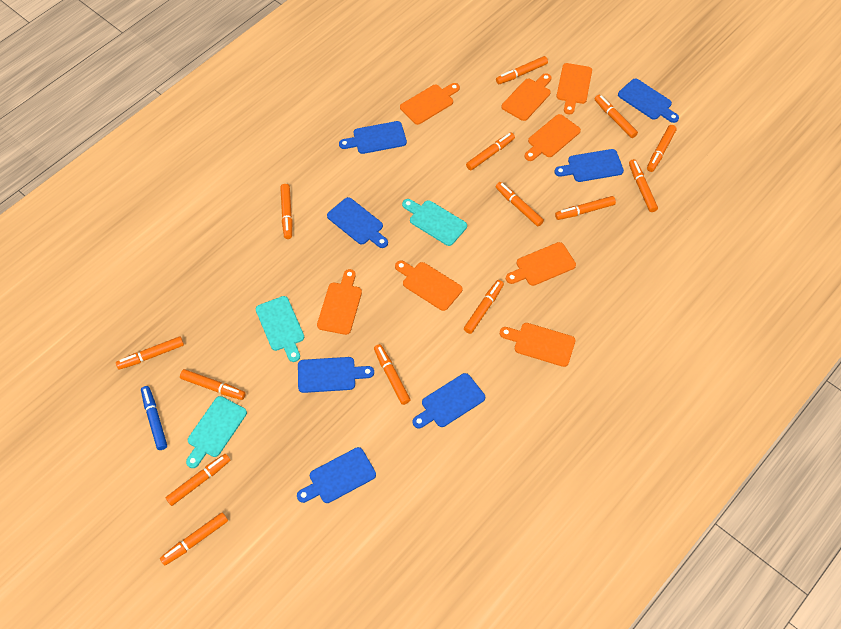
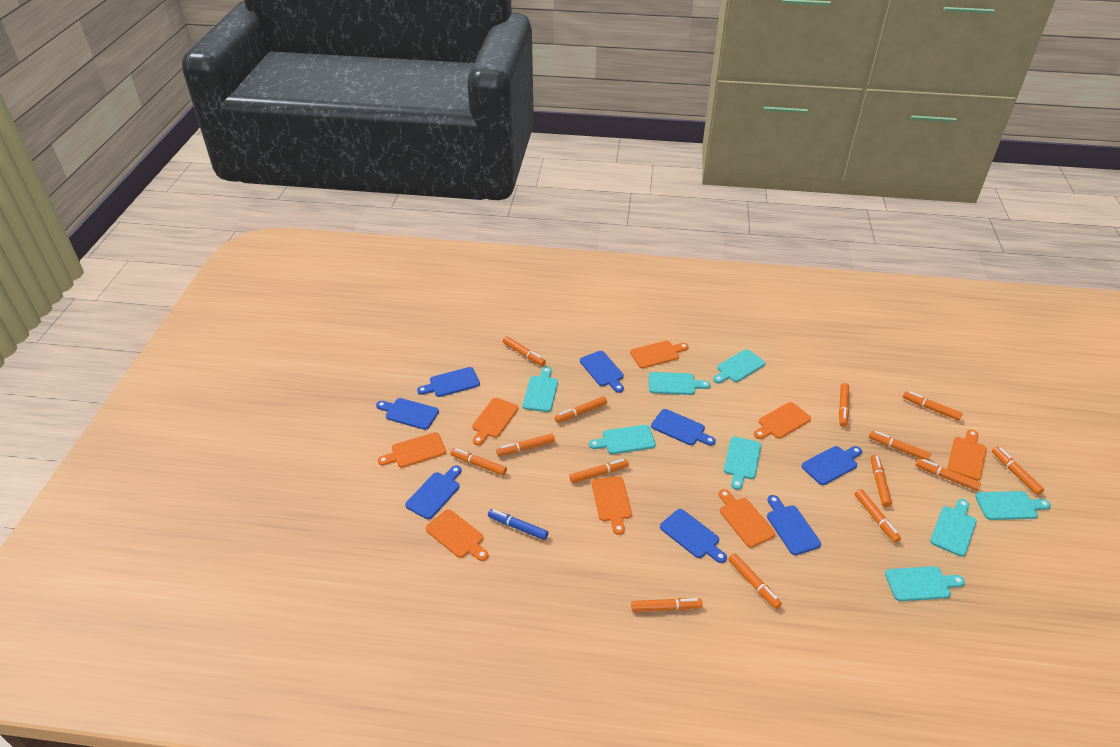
blue cutting board: [297,447,376,503] [298,357,374,393] [327,197,388,248] [339,121,407,154] [413,373,485,428] [554,149,624,182] [618,79,679,123] = 7 -> [376,398,439,430] [405,465,462,519] [417,367,480,397] [580,351,624,393] [651,409,716,446] [660,509,727,563] [767,495,821,555] [802,446,862,485] = 8
turquoise cutting board: [186,396,247,468] [256,296,304,362] [402,199,467,246] = 3 -> [523,367,558,412] [589,425,656,454] [649,372,711,395] [713,349,765,384] [724,437,761,490] [885,566,965,601] [930,499,977,557] [975,491,1051,520] = 8

